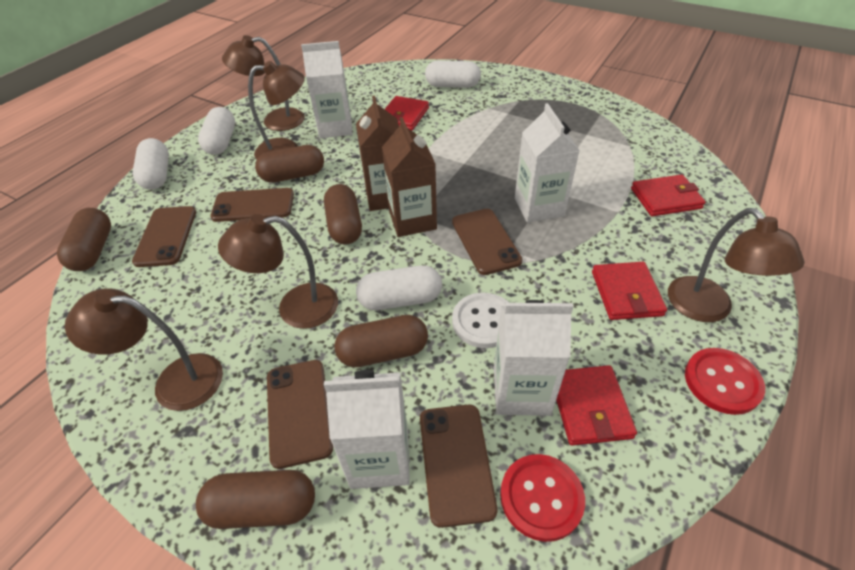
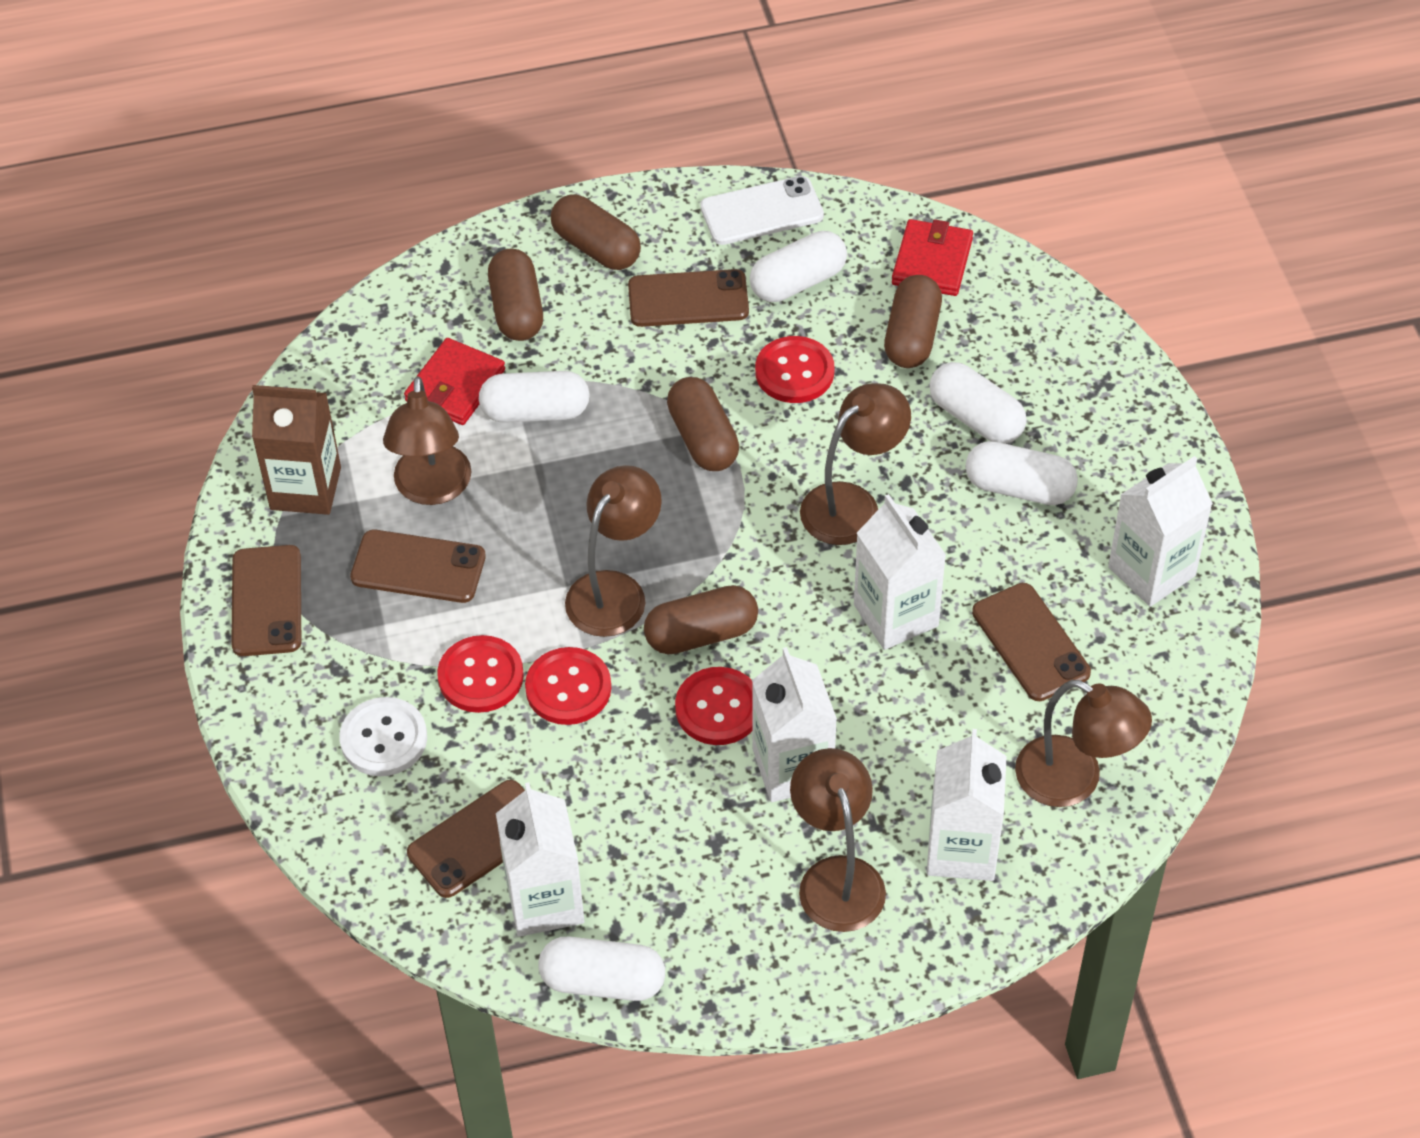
brown carton: [356,96,399,211] [382,117,437,237] = 2 -> [252,385,341,515] = 1
red button: [500,454,585,542] [685,348,765,415] = 2 -> [437,635,524,713] [525,647,611,725] [675,667,753,745] [755,336,835,403] = 4
red wallet: [385,96,429,130] [556,365,637,446] [592,262,667,320] [631,174,706,216] = 4 -> [404,338,505,425] [892,219,973,296] = 2
white capsule: [133,138,169,190] [198,107,235,155] [356,265,442,310] [425,61,481,88] = 4 -> [479,371,590,423] [538,937,665,1001] [750,231,847,302] [930,362,1027,444] [965,441,1078,505] = 5
white carton: [301,41,353,138] [324,370,410,489] [494,300,573,416] [515,103,580,222] = 4 -> [496,782,584,937] [752,647,837,802] [854,494,946,650] [927,729,1007,881] [1108,456,1213,607] = 5
white phone: none = 0 -> [700,176,824,245] = 1

